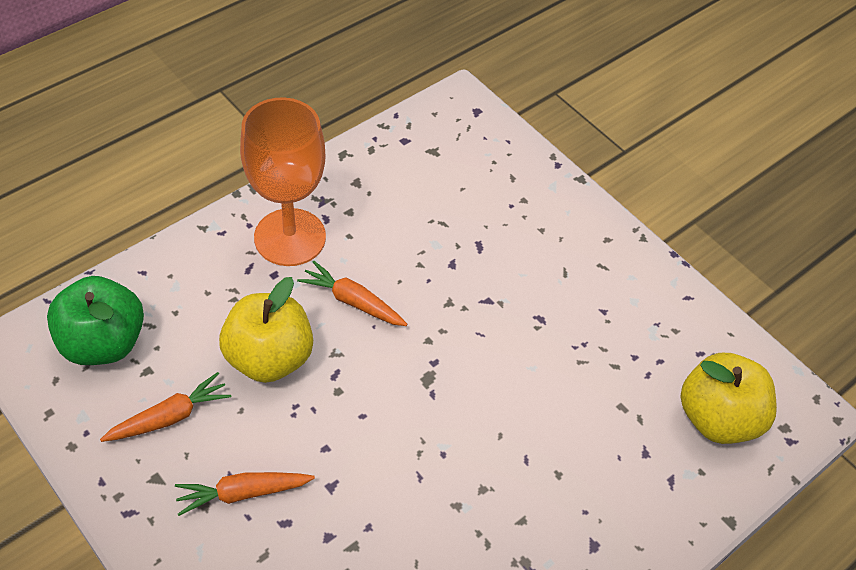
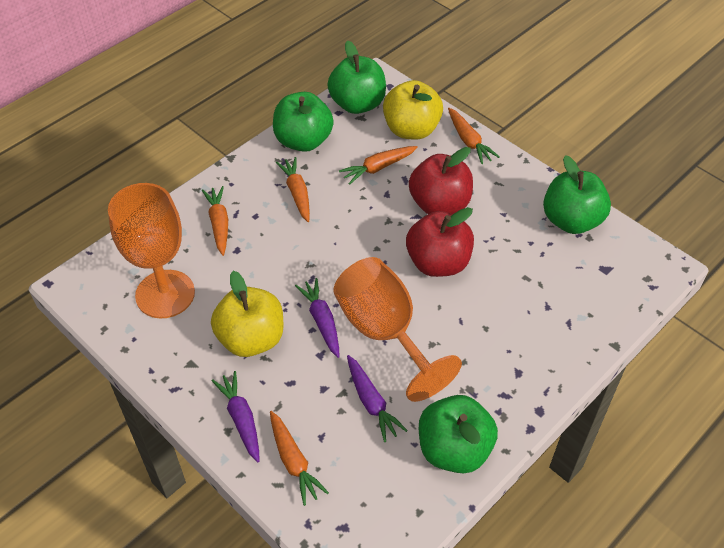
green apple: [47,276,144,365] = 1 -> [273,92,334,152] [328,41,386,114] [419,395,498,473] [543,155,611,234] = 4
orange carrot: [100,372,231,442] [175,472,315,516] [297,260,408,326] = 3 -> [202,186,228,256] [270,411,329,506] [276,157,310,222] [339,146,418,185] [448,108,500,164] = 5
orange goblet: [240,97,326,266] = 1 -> [108,183,195,318] [333,257,462,402] = 2
purple carrot: none = 0 -> [211,371,260,462] [295,278,340,358] [347,355,408,442] = 3
red apple: none = 0 -> [406,207,474,277] [409,147,473,214] = 2

